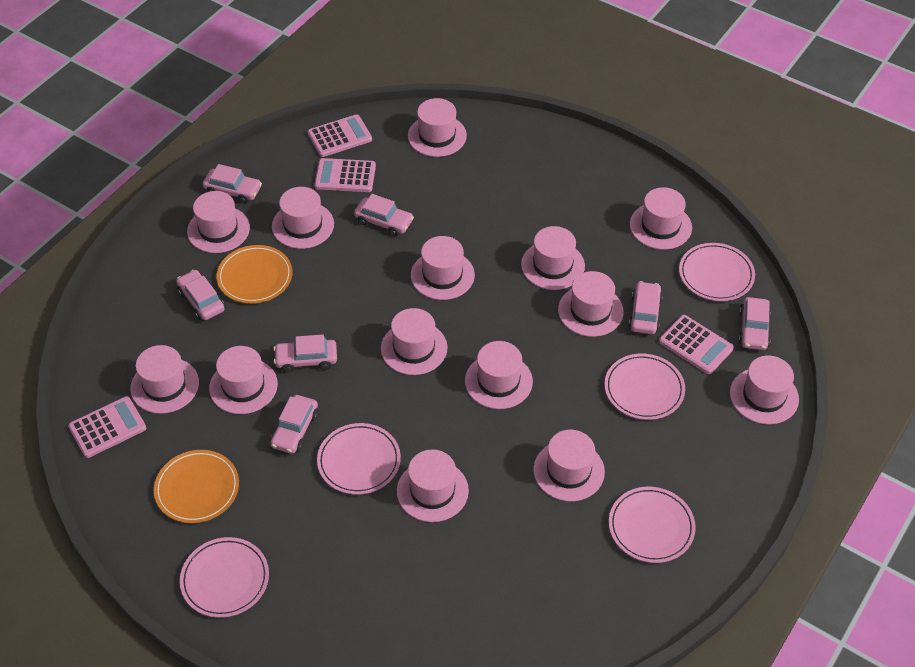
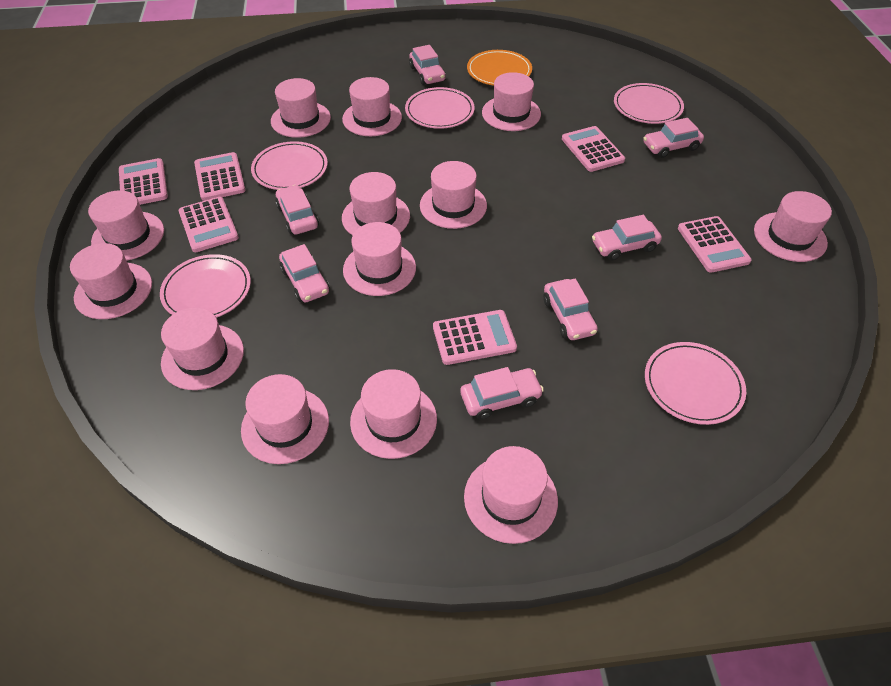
orange plate: [154,450,239,523] [216,245,292,304] = 2 -> [467,50,532,86] = 1
pink calculator: [68,396,146,458] [307,114,372,157] [314,158,376,192] [659,315,734,374] = 4 -> [119,158,168,205] [179,197,239,252] [194,152,245,201] [433,310,517,365] [562,126,625,172] [678,216,752,273] = 6
pink hat: [130,345,199,414] [187,191,250,253] [209,346,278,414] [272,187,334,249] [381,308,447,375] [397,449,469,522] [408,98,467,157] [411,236,475,300] [465,341,533,409] [521,226,585,290] [533,430,605,501] [558,271,624,337] [630,187,692,250] [730,356,799,424] = 14 -> [70,243,152,319] [88,190,164,261] [161,307,244,390] [241,374,329,464] [271,78,331,138] [342,77,402,136] [342,172,410,235] [343,222,416,296] [350,369,437,459] [420,161,487,229] [464,446,558,544] [482,72,541,131] [754,191,832,262] = 13

